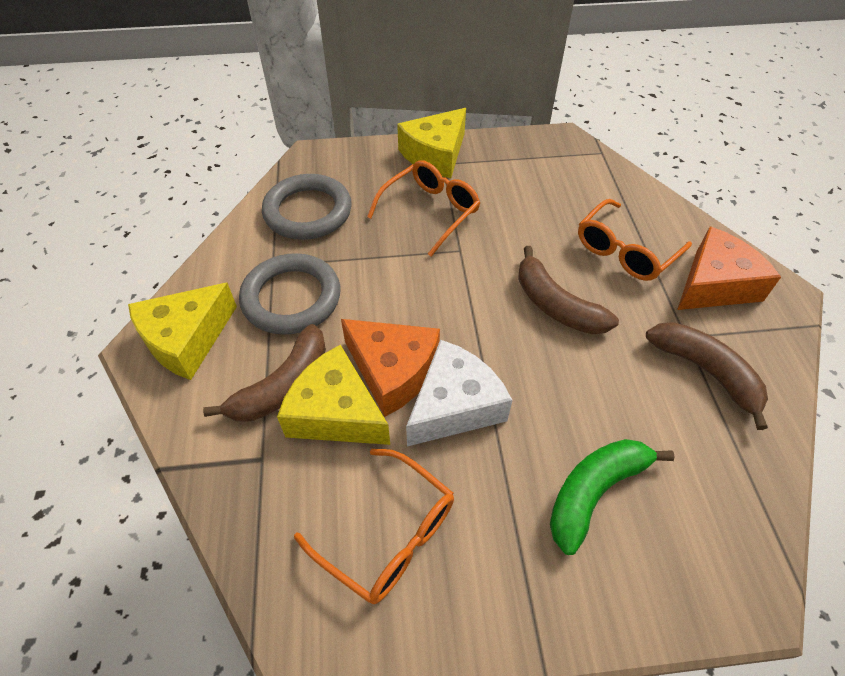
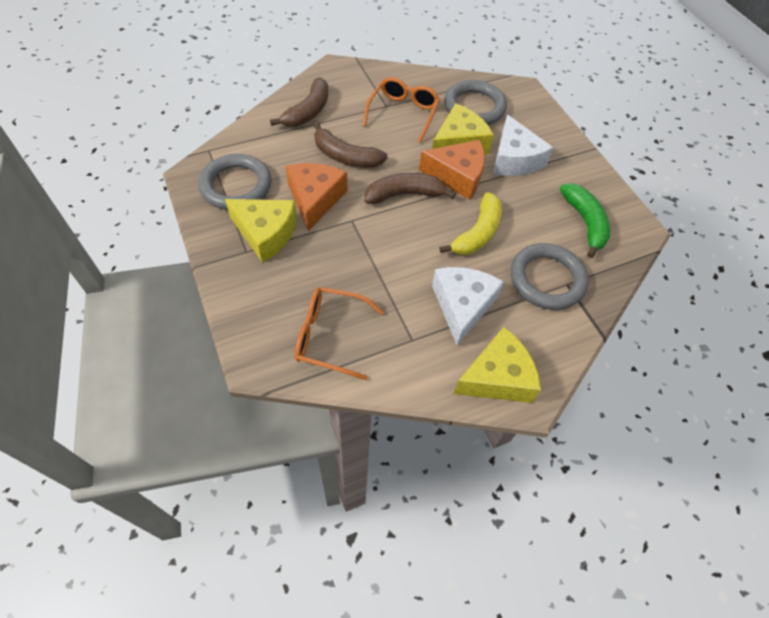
grey ring: [239,253,340,335] [262,174,352,240] = 2 -> [198,154,272,210] [444,80,507,125] [510,243,589,310] = 3
orange glasses: [294,449,454,604] [367,160,480,257] [578,199,692,281] = 3 -> [295,287,384,380] [363,77,440,143] = 2
white cheese: [406,340,512,446] = 1 -> [432,267,504,345] [493,114,554,176] = 2
yellow banana: none = 0 -> [439,192,502,255] = 1

